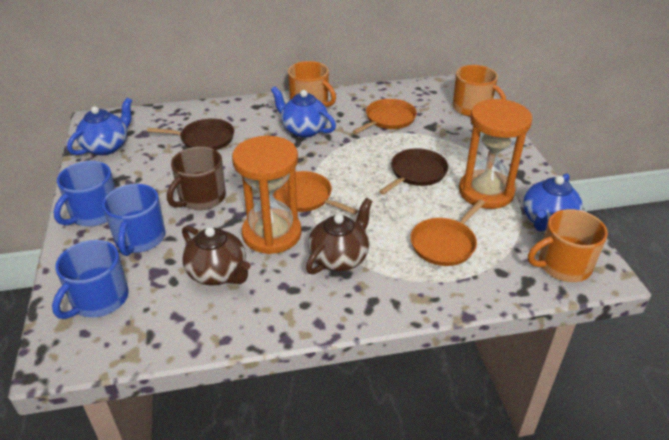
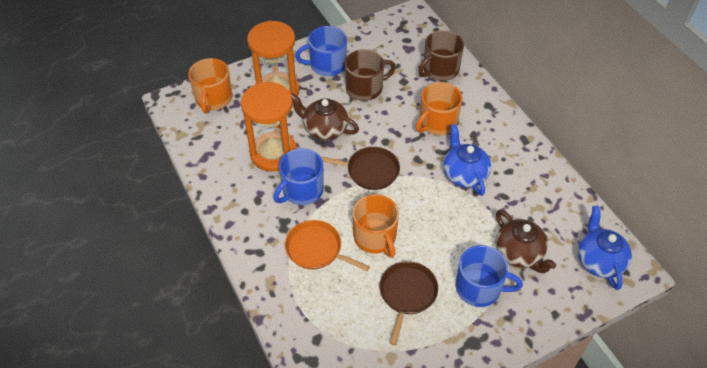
blue teapot: [67,98,132,155] [271,86,336,138] [523,173,583,232] = 3 -> [443,124,491,196] [578,206,632,290] = 2
brown mug: [167,147,226,210] = 1 -> [345,49,396,101] [418,30,464,81] = 2
orange pan: [273,171,358,215] [352,99,417,134] [410,199,485,266] = 3 -> [285,220,370,271] = 1

